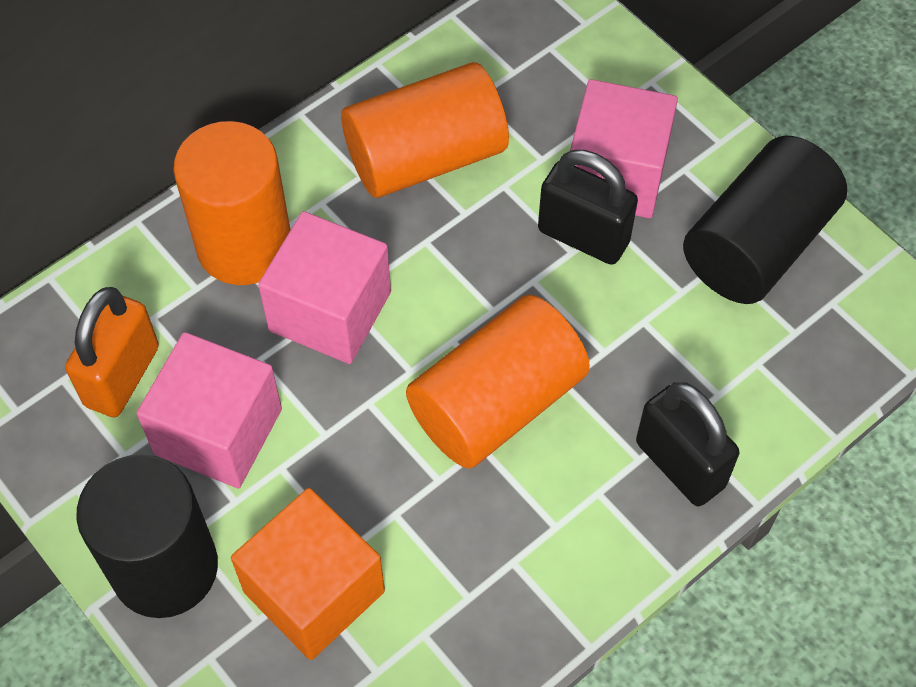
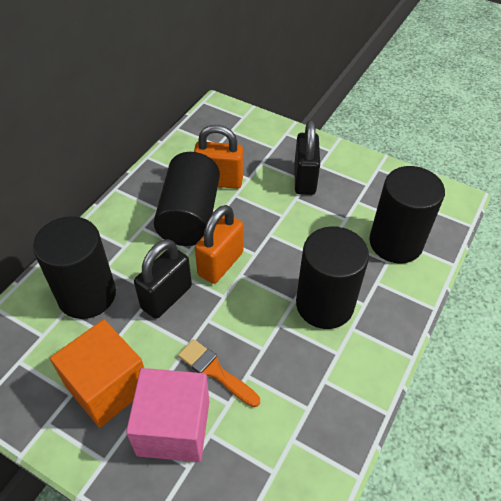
black cylinder: [76,454,218,618] [683,136,847,304] = 2 -> [33,216,116,319] [154,152,220,246] [296,226,369,329] [369,166,445,263] = 4
orange brush: none = 0 -> [178,339,260,407] = 1
orange cylinder: [173,121,291,285] [341,62,509,198] [406,295,590,468] = 3 -> none = 0
orange padlock: [65,287,159,417] = 1 -> [194,125,243,189] [195,205,244,284] = 2
pink cube: [137,332,282,488] [258,211,391,364] [570,79,678,218] = 3 -> [126,368,210,462] = 1

